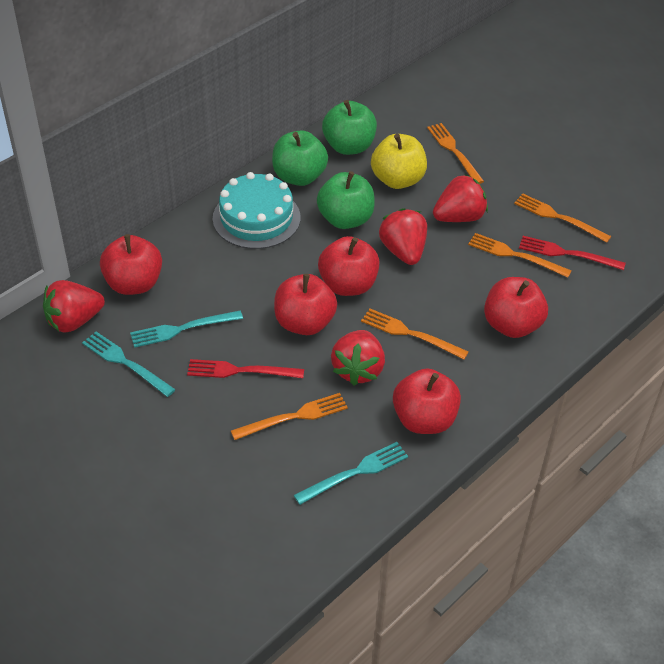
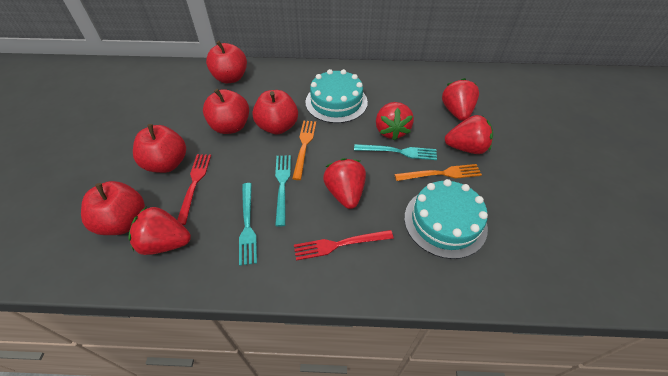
green apple: [272,130,328,186] [317,171,375,229] [322,100,377,155] = 3 -> none = 0
orange fork: [231,393,348,440] [361,309,469,359] [427,123,484,184] [468,233,572,278] [514,194,612,243] = 5 -> [292,121,316,180] [395,164,482,181] = 2
red strawberry: [43,280,105,333] [331,330,385,386] [379,208,427,265] [433,175,488,222] = 4 -> [128,206,191,255] [323,158,366,209] [376,102,414,141] [442,78,479,121] [445,115,493,154] = 5
turquoise cake: [213,172,301,249] = 1 -> [306,69,368,123] [404,179,488,259] = 2
yellow apple: [371,134,427,189] = 1 -> none = 0

